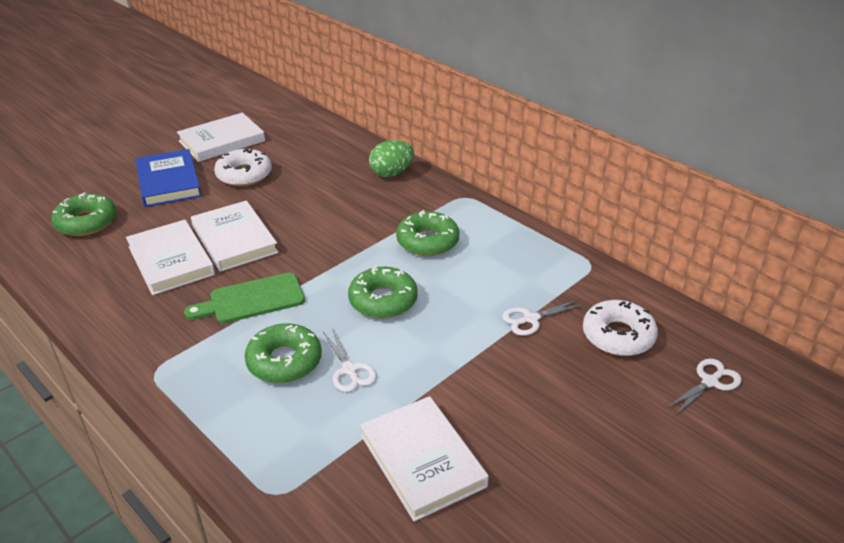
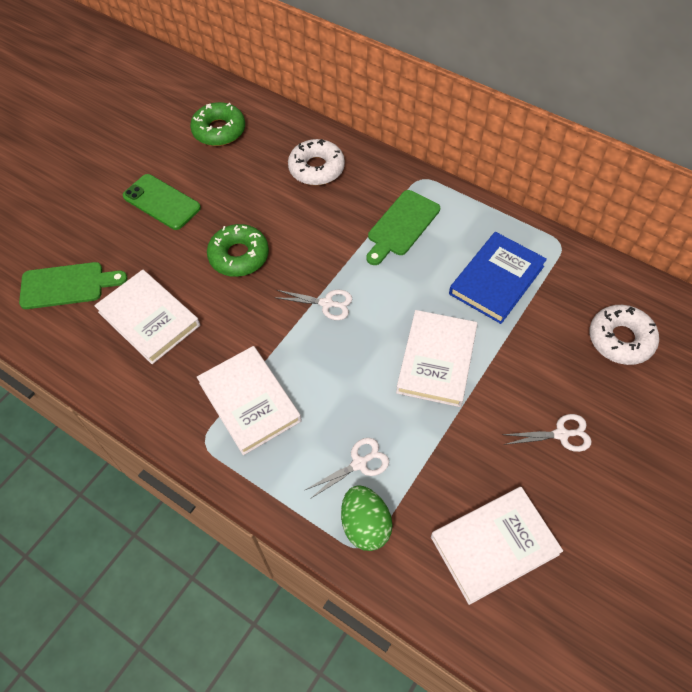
green cutting board: [184,272,305,323] = 1 -> [19,262,127,309] [367,190,440,265] = 2
green donut: [51,192,117,236] [245,323,322,383] [348,266,418,319] [396,210,459,256] = 4 -> [190,102,245,146] [207,224,269,277] = 2
green phone: none = 0 -> [123,174,201,230] = 1

